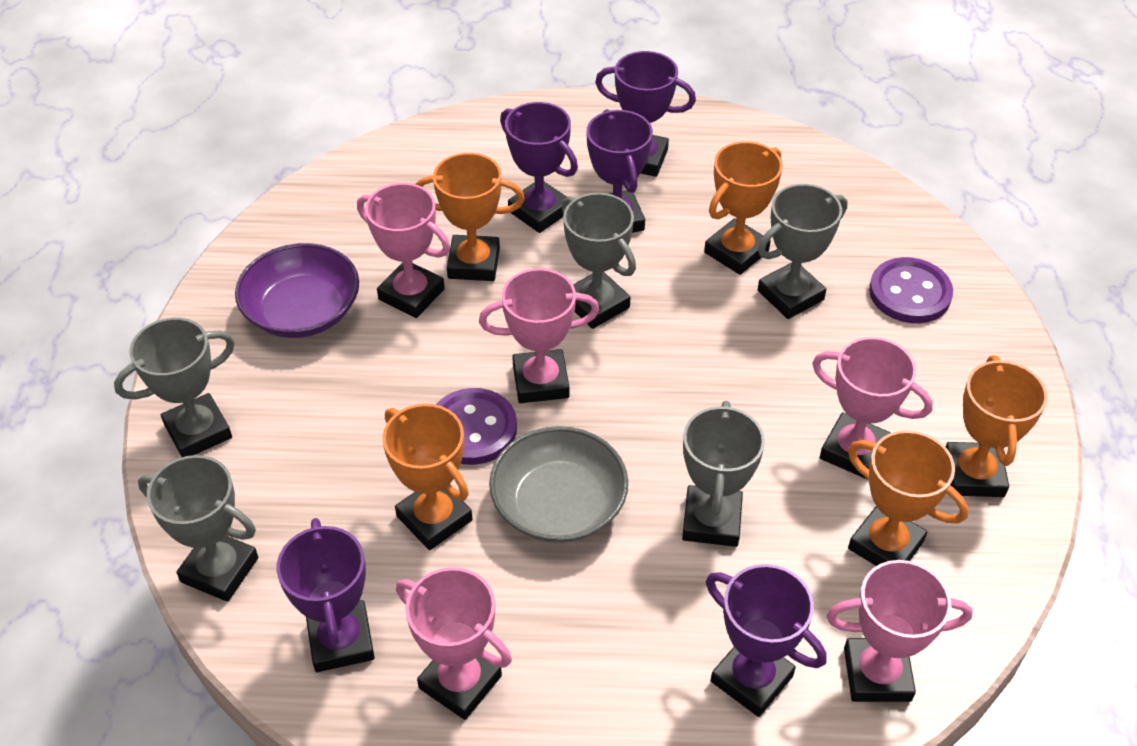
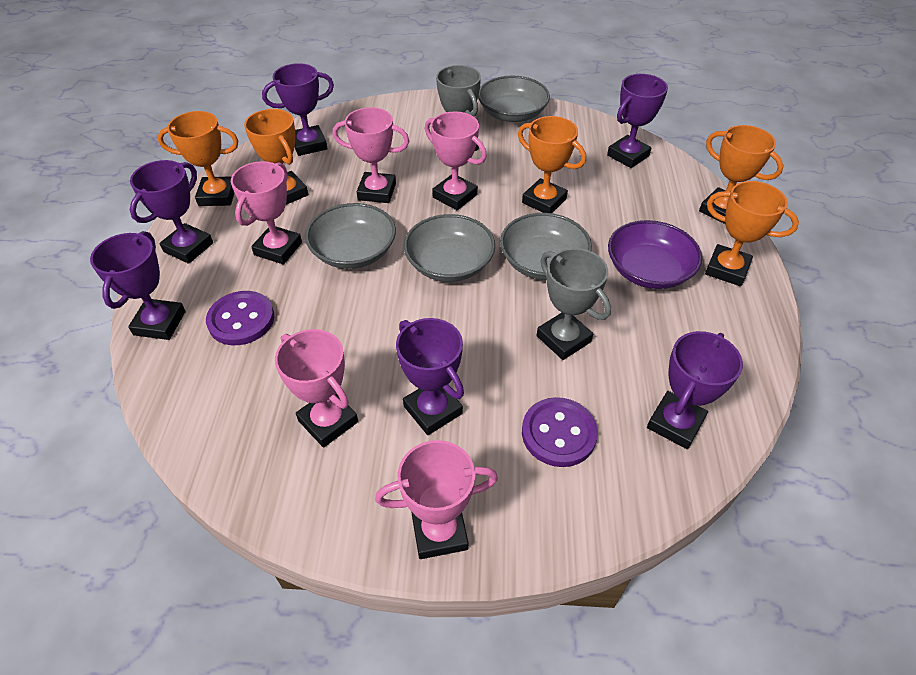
grey bowl: [489,426,628,543] = 1 -> [305,203,396,269] [404,214,495,282] [478,76,550,122] [500,213,592,280] = 4
grey trophy: [114,318,235,457] [138,455,258,602] [562,193,636,329] [682,401,765,547] [758,184,848,319] = 5 -> [436,65,481,151] [537,248,611,360] = 2
purple trophy: [277,518,375,672] [500,102,578,233] [586,109,653,233] [595,51,696,177] [706,564,827,717] = 5 -> [90,231,186,340] [130,160,213,264] [262,63,334,156] [396,318,464,435] [607,74,668,168] [647,331,743,449] = 6

